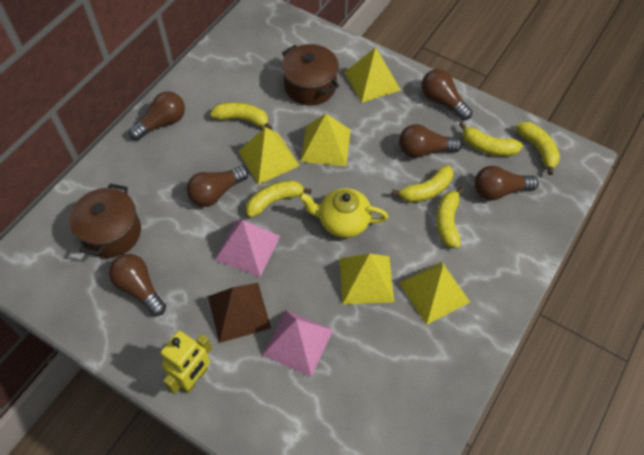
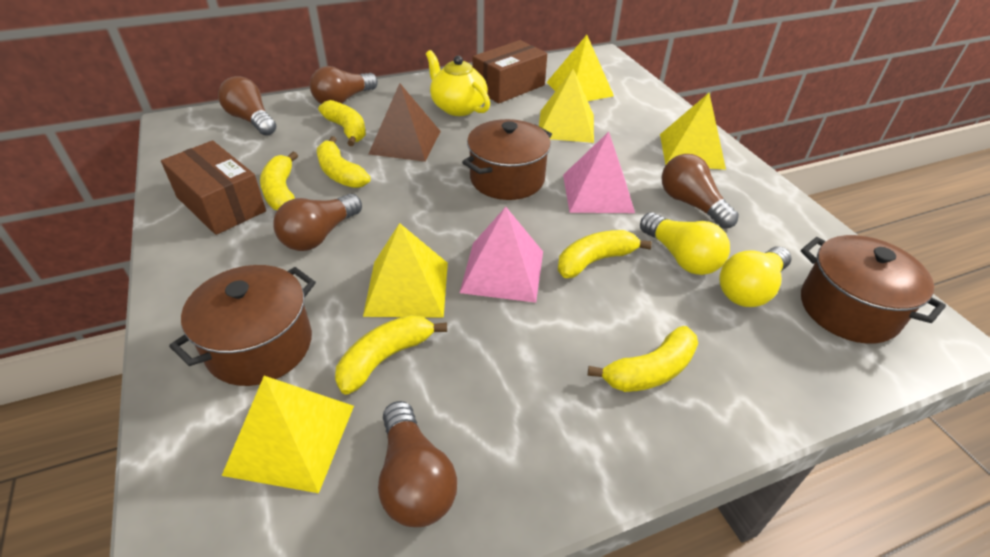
brown box: none = 0 -> [161,140,266,235] [472,40,547,104] = 2
brown light bulb: [109,254,166,316] [129,91,185,140] [187,166,248,207] [399,124,462,158] [422,69,473,120] [474,166,539,200] = 6 -> [218,76,276,136] [273,194,362,251] [310,66,378,104] [378,401,457,527] [661,154,739,229] = 5
brown pot: [69,183,141,258] [281,44,339,105] = 2 -> [169,265,316,386] [462,119,552,200] [801,235,946,344] = 3
yellow light bulb: none = 0 -> [640,212,730,275] [719,246,791,307] = 2
yellow robot: [161,331,212,394] = 1 -> none = 0

